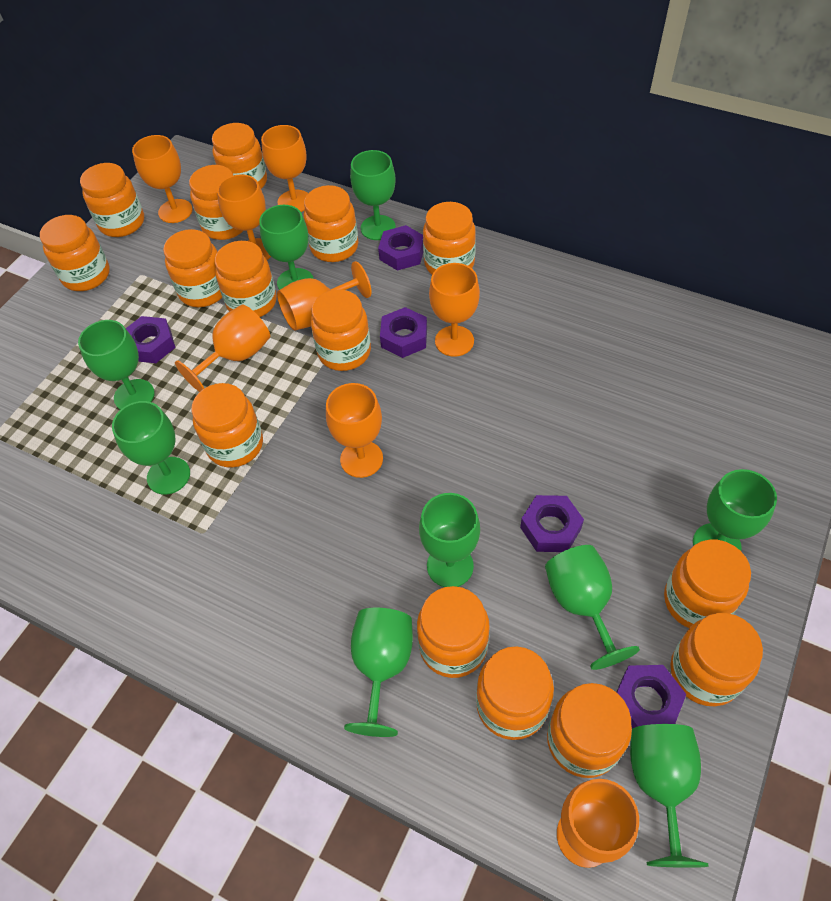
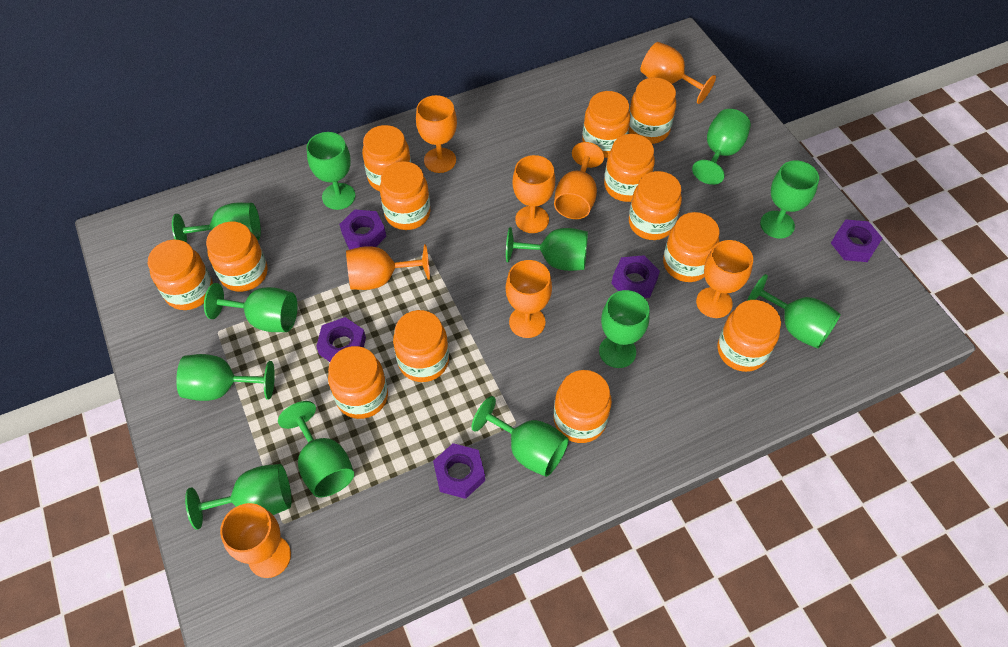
green goblet: [78,320,155,410] [112,401,190,494] [259,205,314,290] [344,608,413,737] [350,150,396,240] [419,493,480,587] [545,545,640,670] [630,724,709,868] [693,469,777,551] = 9 -> [172,203,261,243] [176,354,275,401] [185,464,292,530] [204,283,298,332] [278,401,354,497] [307,132,355,210] [471,396,569,477] [506,227,588,271] [599,290,650,368] [692,109,751,185] [747,274,841,349] [760,160,819,238] = 12
orange jar: [40,215,110,291] [80,163,144,237] [163,229,222,307] [189,165,243,240] [191,383,263,468] [212,123,267,189] [215,241,277,317] [304,185,358,262] [311,289,371,371] [417,586,490,678] [423,202,476,274] [476,646,554,740] [547,683,632,778] [664,540,751,628] [670,613,763,706] = 15 -> [148,240,213,310] [206,222,268,292] [328,346,388,419] [362,125,411,191] [380,161,430,230] [393,310,449,382] [554,370,612,443] [582,91,630,158] [604,134,655,202] [629,77,676,144] [629,171,682,240] [663,212,720,282] [717,300,781,372] = 13

